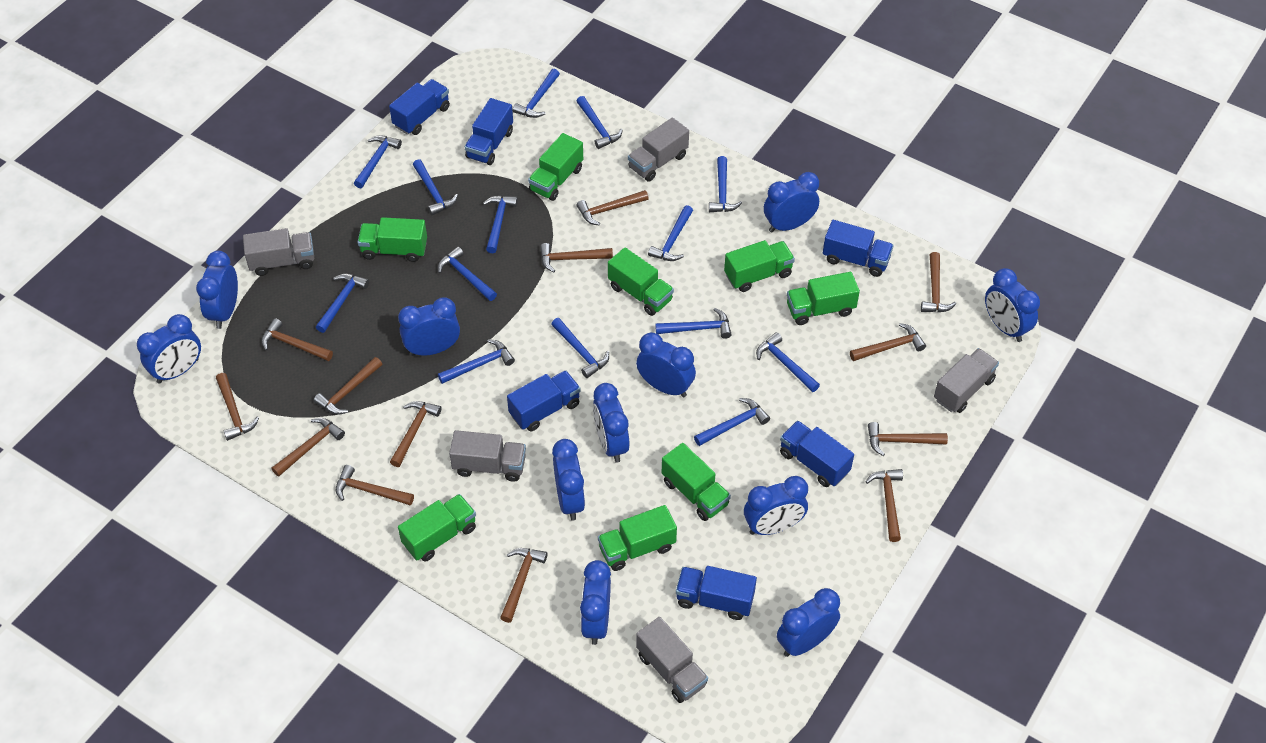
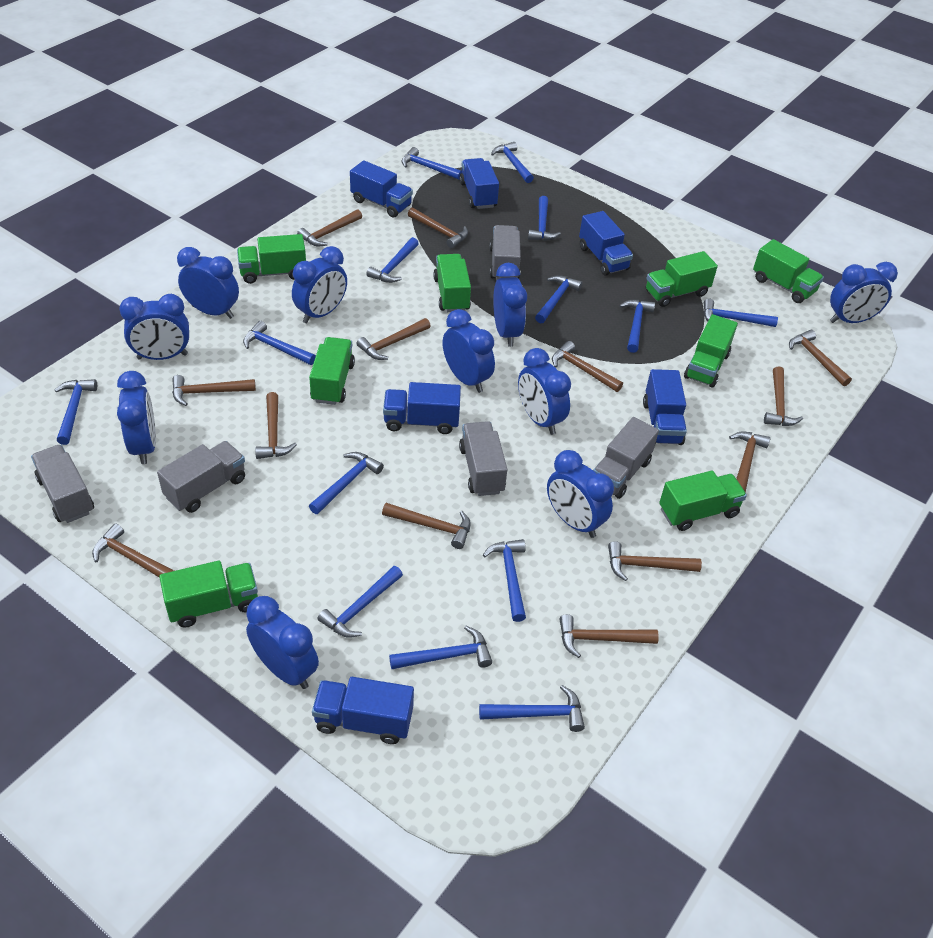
blue clock: [137,314,201,384] [196,251,238,329] [398,297,460,356] [552,439,585,520] [580,560,611,645] [593,383,630,463] [636,332,696,397] [744,476,808,535] [764,172,819,233] [777,588,840,657] [985,268,1040,342] = 11 -> [117,371,156,464] [119,294,189,360] [177,247,239,319] [246,596,319,689] [292,246,347,323] [443,309,495,393] [493,263,527,347] [518,348,571,435] [547,450,614,538] [830,262,898,323] = 10

